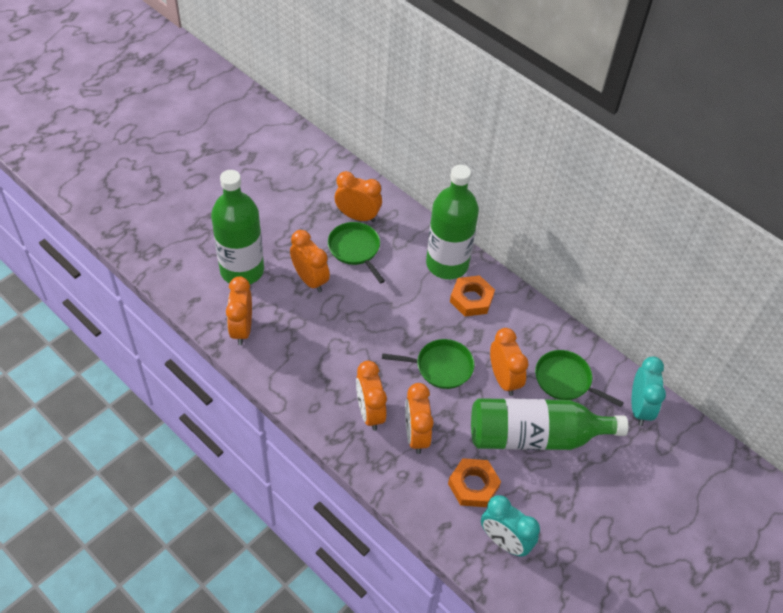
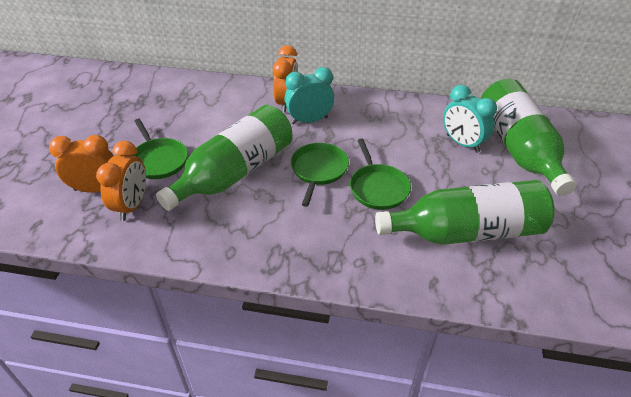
orange clock: [226,276,252,345] [290,230,330,293] [335,171,382,222] [356,361,387,431] [405,383,434,454] [490,328,528,396] = 6 -> [49,135,114,193] [96,141,146,221] [273,45,298,112] = 3
orange nut: [448,458,501,507] [450,275,495,316] = 2 -> none = 0

